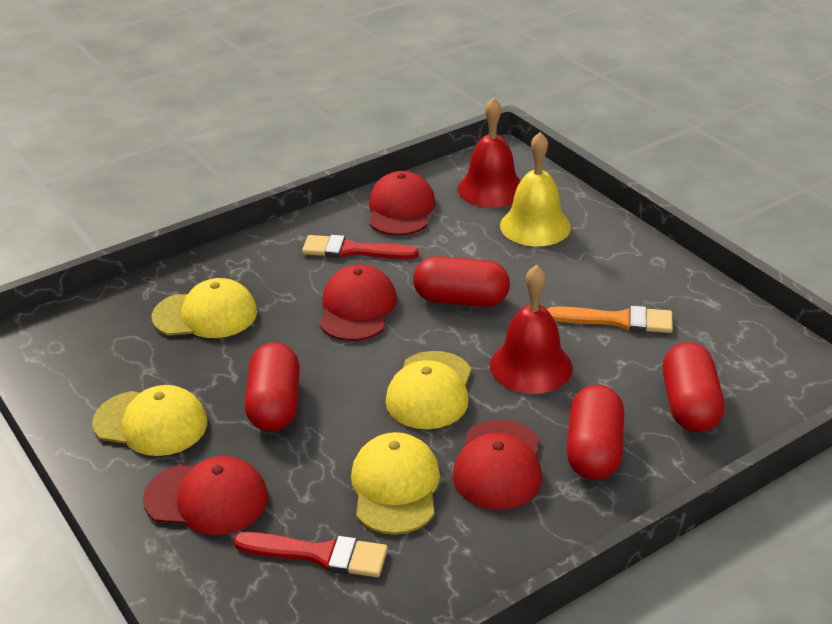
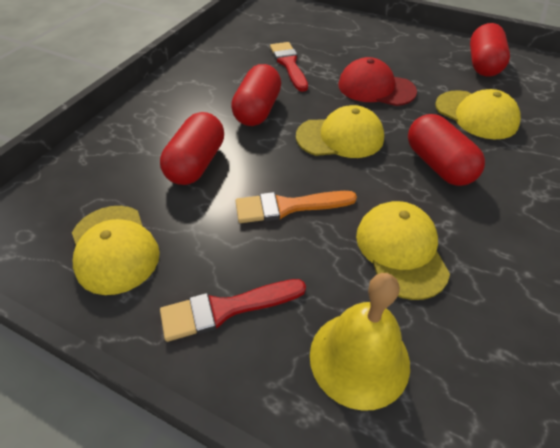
red bell: [458,97,521,208] [490,265,573,394] = 2 -> none = 0
red cap: [143,456,268,535] [319,265,397,341] [369,171,436,236] [453,419,542,510] = 4 -> [338,57,417,106] = 1

